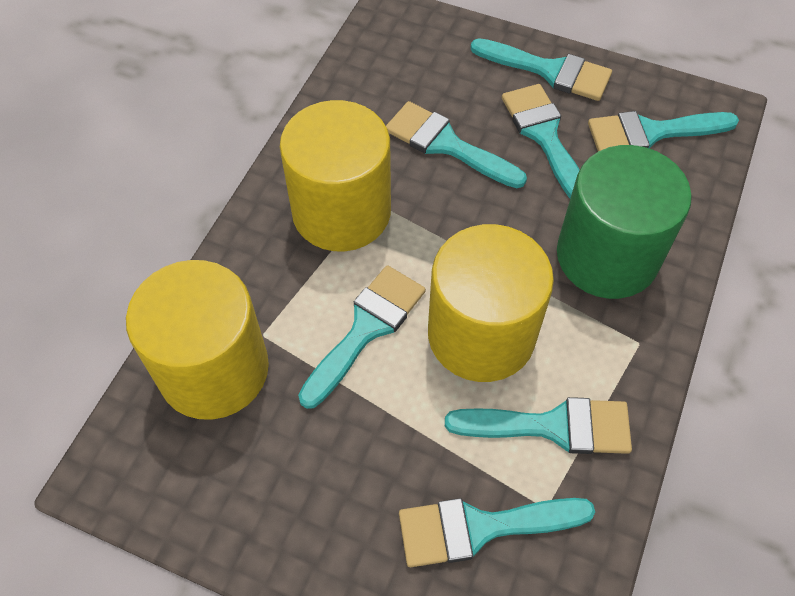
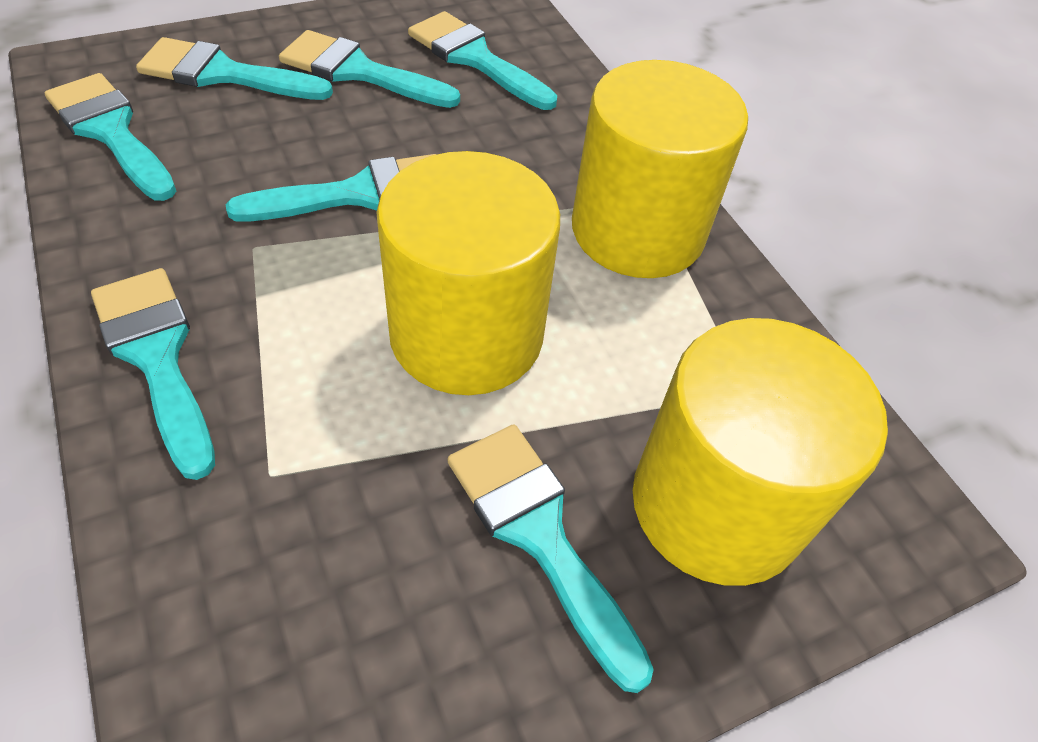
green cylinder: [557,145,692,299] = 1 -> none = 0

